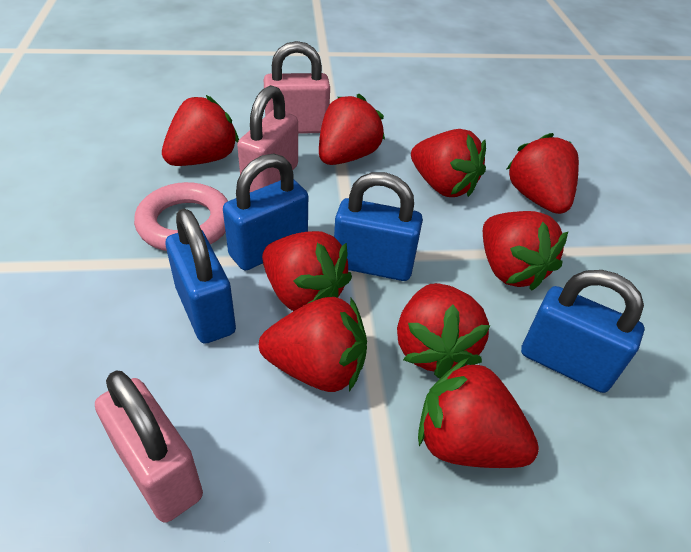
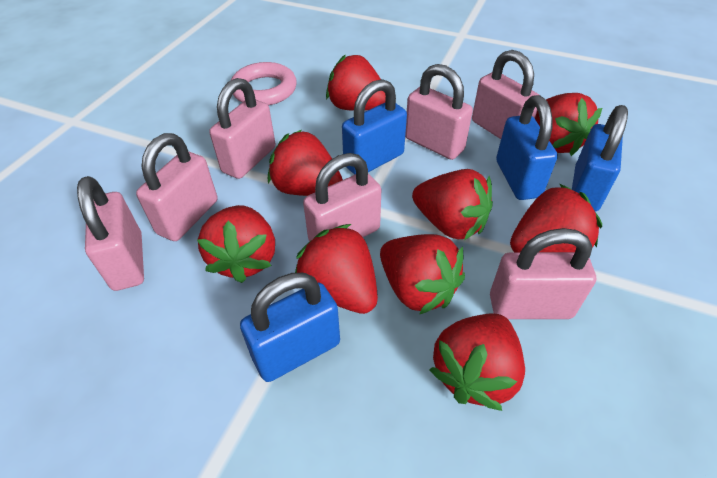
pink padlock: [95,371,203,523] [237,85,298,192] [264,41,330,134] = 3 -> [77,176,144,291] [136,133,217,241] [209,78,276,179] [303,153,381,242] [405,64,473,160] [472,50,539,139] [490,228,596,319] = 7

